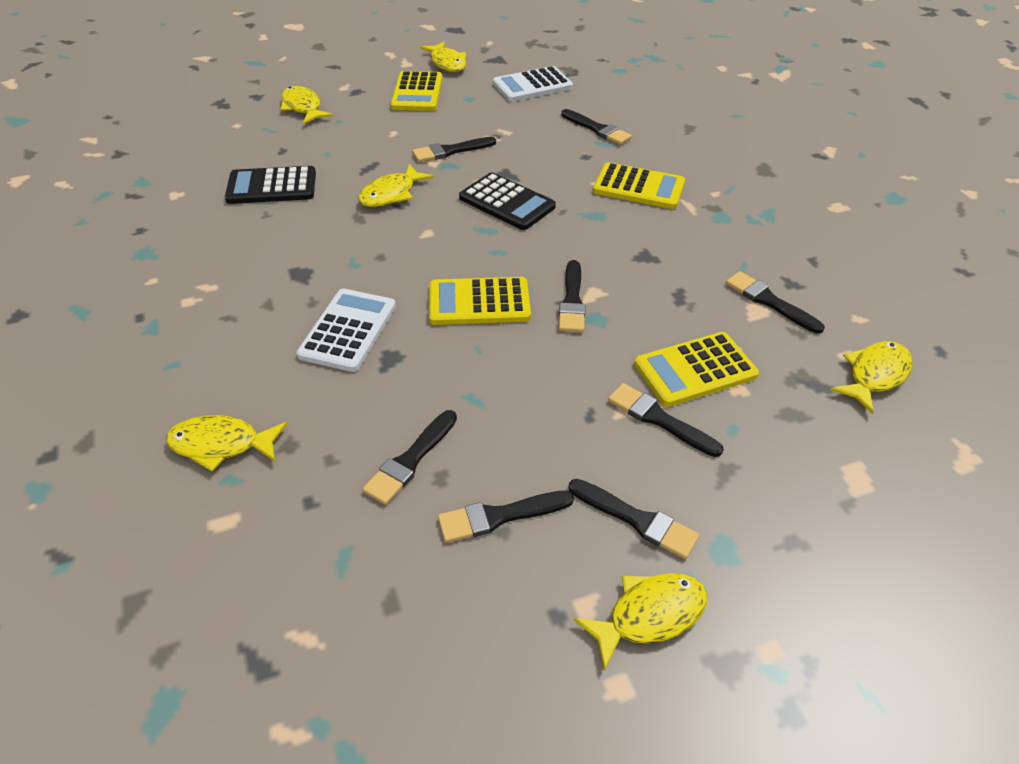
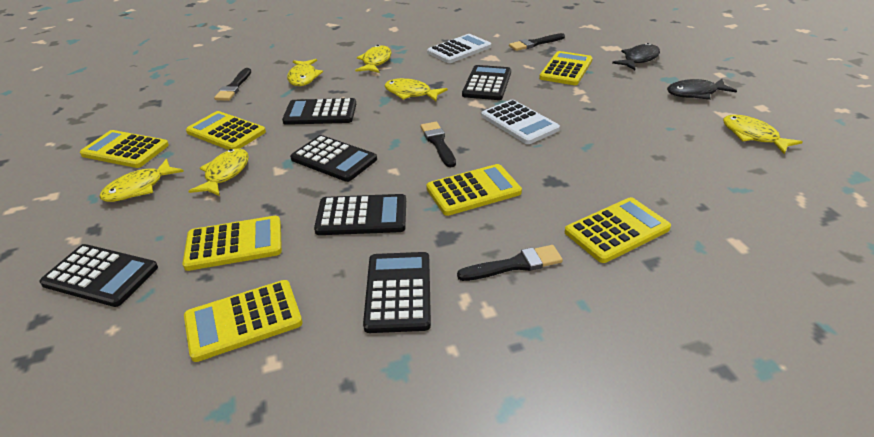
black brush: [362,410,457,505] [412,137,496,162] [438,491,574,543] [559,260,586,332] [561,109,632,145] [568,479,699,559] [608,383,724,457] [726,271,825,334] = 8 -> [214,68,251,101] [421,122,456,167] [457,245,563,281] [509,33,565,51] = 4
black calculator: [225,166,316,204] [459,172,556,230] = 2 -> [39,244,158,307] [282,98,356,125] [290,135,377,182] [314,194,406,235] [363,252,431,333] [462,65,511,100] = 6
black fish: none = 0 -> [612,43,660,70] [667,79,737,100] = 2
yellow calculator: [391,71,442,111] [429,277,531,325] [593,162,685,209] [634,332,759,407] = 4 -> [80,130,169,168] [182,216,282,271] [184,280,303,362] [186,111,266,150] [426,164,522,216] [539,51,593,85] [565,197,671,263] = 7

